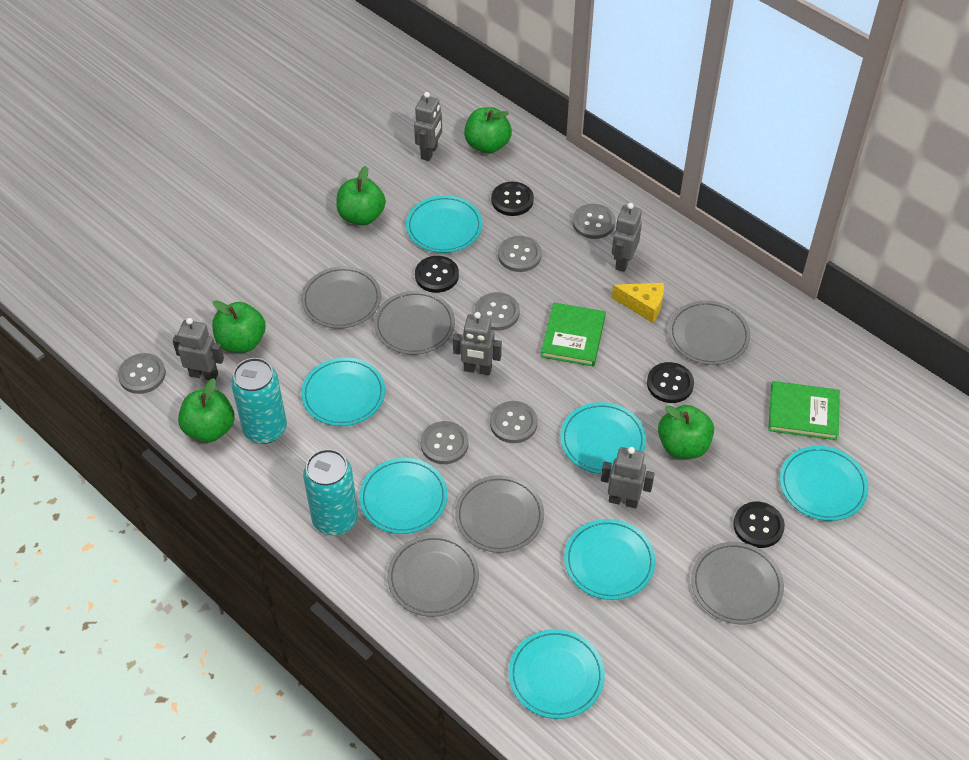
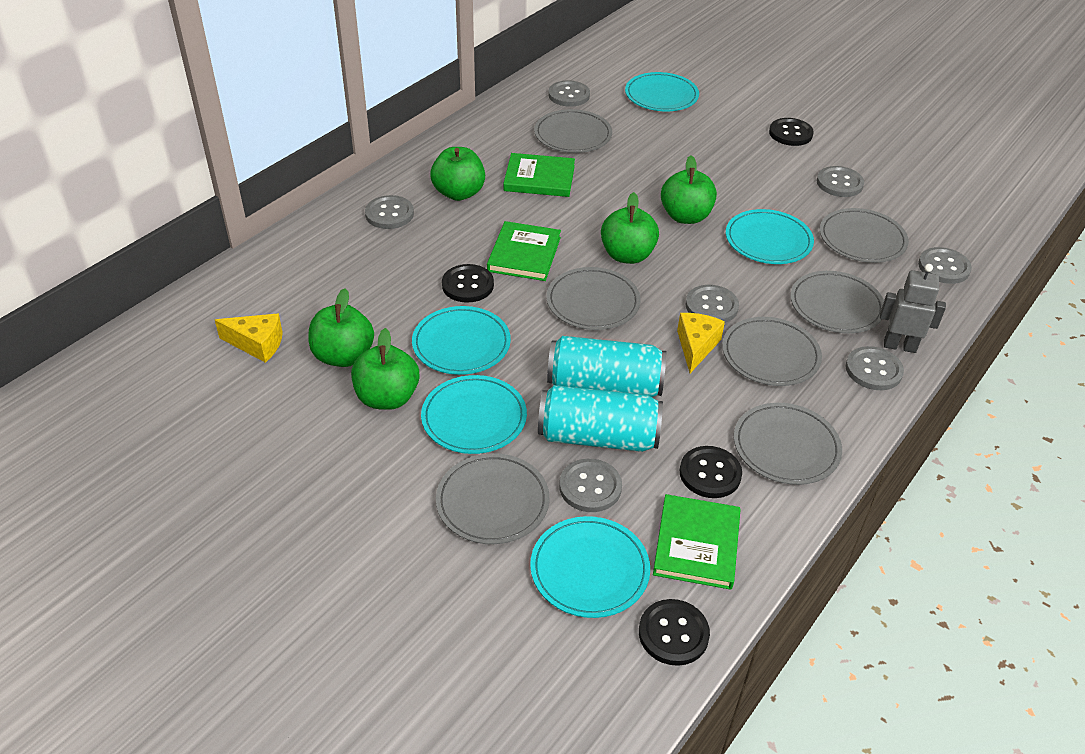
green book: [541,303,606,367] [768,381,840,440] = 2 -> [487,221,561,281] [503,153,575,197] [653,494,741,590] = 3
grey button: [118,353,166,394] [420,421,469,464] [475,292,520,331] [490,401,538,443] [498,236,542,272] [572,204,615,239] = 6 -> [365,195,414,229] [548,80,590,107] [559,459,622,512] [685,285,739,323] [817,166,864,197] [845,346,904,390] [918,247,972,284] = 7
grey plate: [301,266,381,329] [374,291,455,355] [387,535,479,617] [455,475,544,553] [669,300,750,365] [691,542,784,624] = 6 -> [436,453,550,544] [534,109,612,153] [546,267,641,330] [722,317,822,386] [734,403,842,485] [790,271,884,334] [820,208,909,263] = 7
grey robot: [173,318,224,380] [414,92,442,161] [453,312,502,375] [601,447,655,508] [612,203,642,272] = 5 -> [880,264,946,353] = 1
turquoise plate: [301,357,385,426] [359,458,448,534] [406,195,483,253] [509,629,605,719] [560,402,646,474] [564,519,656,600] [780,446,869,521] = 7 -> [412,306,511,375] [421,375,527,454] [530,516,650,618] [625,72,699,111] [726,209,814,264] = 5
yellow cheese: [612,283,664,323] = 1 -> [215,313,283,363] [677,313,725,373] = 2

